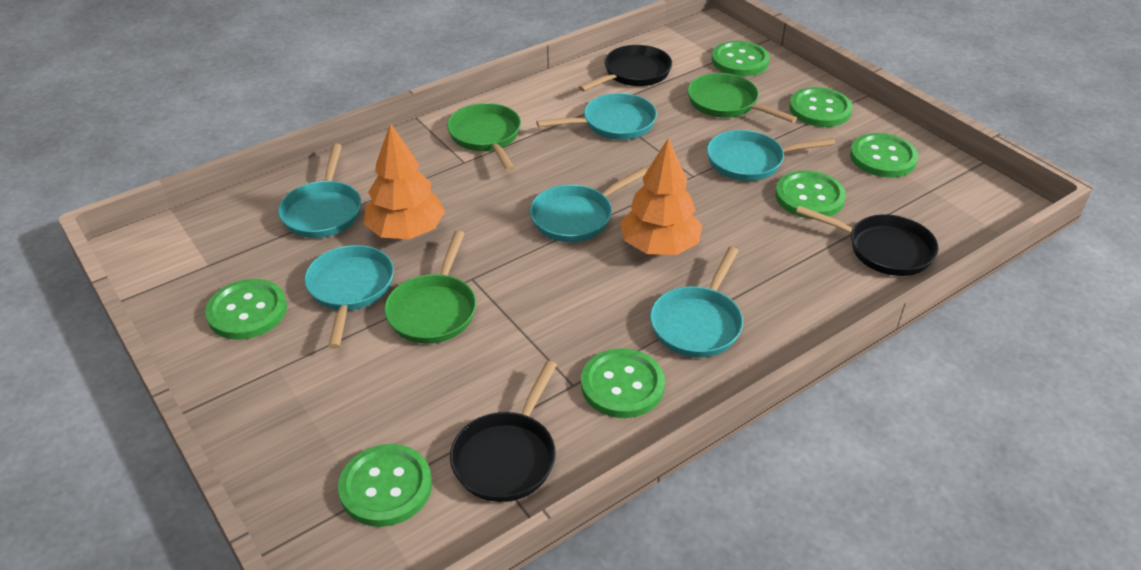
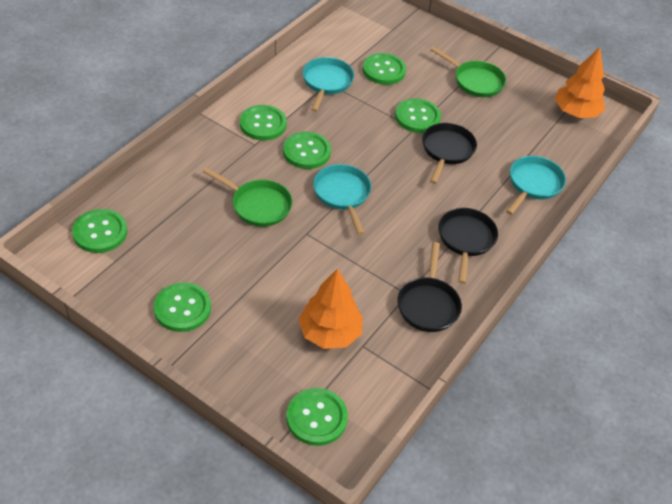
green pan: [384,231,476,344] [447,103,521,171] [688,73,797,123] = 3 -> [203,167,292,227] [430,46,506,97] = 2
turquoise pan: [278,144,361,238] [304,245,394,349] [530,167,647,242] [536,93,657,140] [650,247,743,358] [707,130,835,181] = 6 -> [303,57,354,112] [313,164,371,235] [506,156,566,215] = 3

